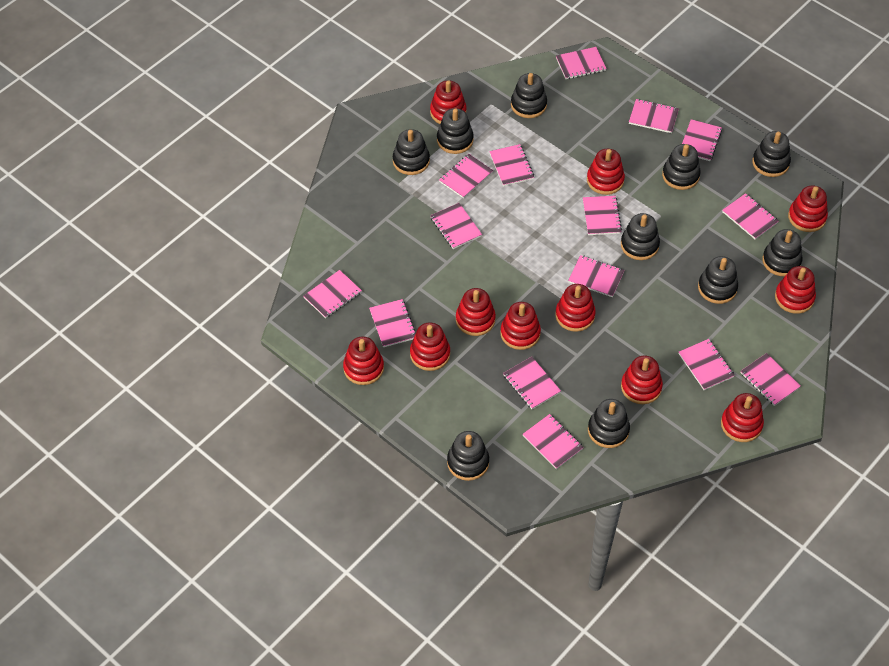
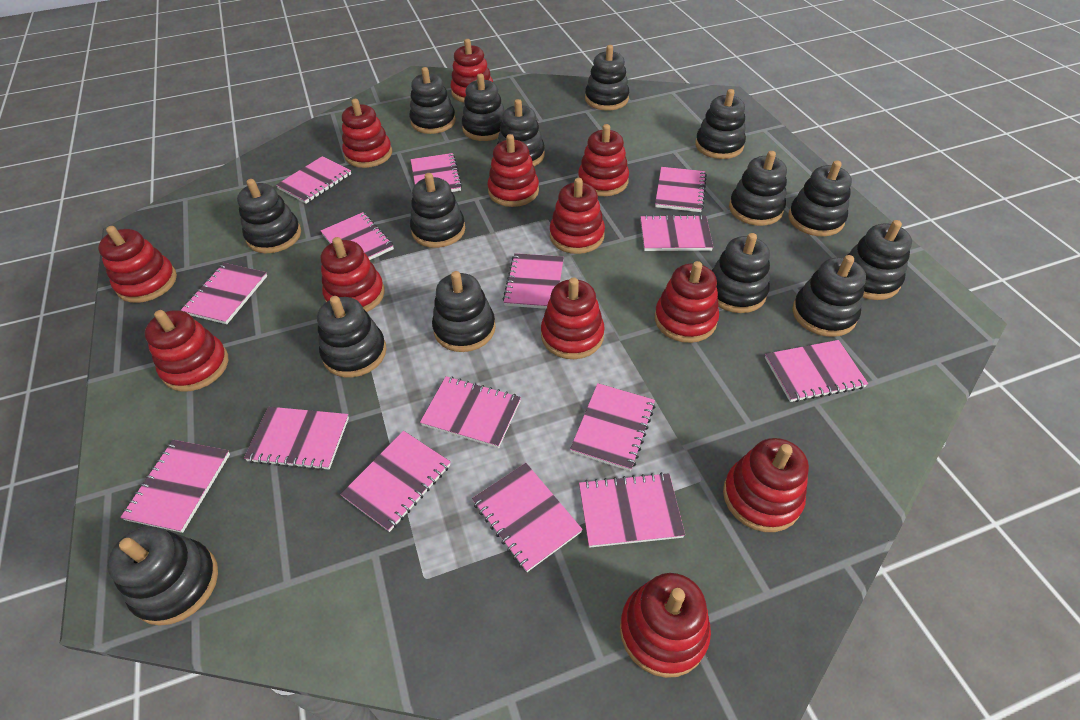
black stacking toy: [393,129,430,175] [437,108,474,154] [447,431,489,481] [511,73,547,118] [588,399,630,448] [621,213,660,260] [662,144,701,190] [698,256,738,304] [752,131,791,177] [762,229,803,276] = 10 -> [107,526,218,626] [237,179,301,253] [317,296,387,377] [409,67,456,134] [410,173,465,248] [432,271,496,352] [462,73,505,141] [497,99,545,166] [585,45,629,111] [695,89,746,159] [712,233,770,313] [729,151,787,226] [788,160,852,237] [792,255,866,337] [848,220,912,300] = 15
red stacking toy: [343,337,384,385] [410,323,450,371] [430,80,466,124] [456,288,496,336] [500,302,541,350] [555,284,596,332] [587,149,625,195] [621,356,663,404] [721,393,764,442] [775,266,816,314] [788,186,828,232] = 11 -> [98,226,177,303] [145,310,228,392] [321,237,385,312] [342,99,392,168] [451,39,493,102] [487,134,539,207] [541,277,605,359] [550,178,605,254] [578,124,629,196] [620,573,711,678] [655,261,719,343] [723,438,809,532] = 12

